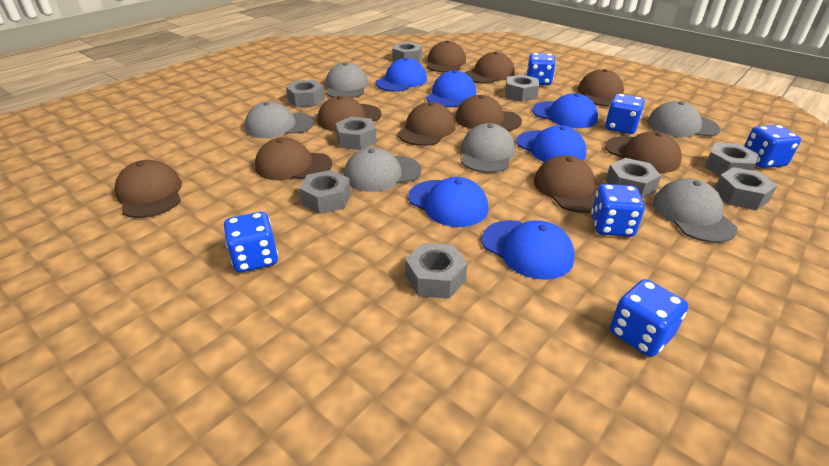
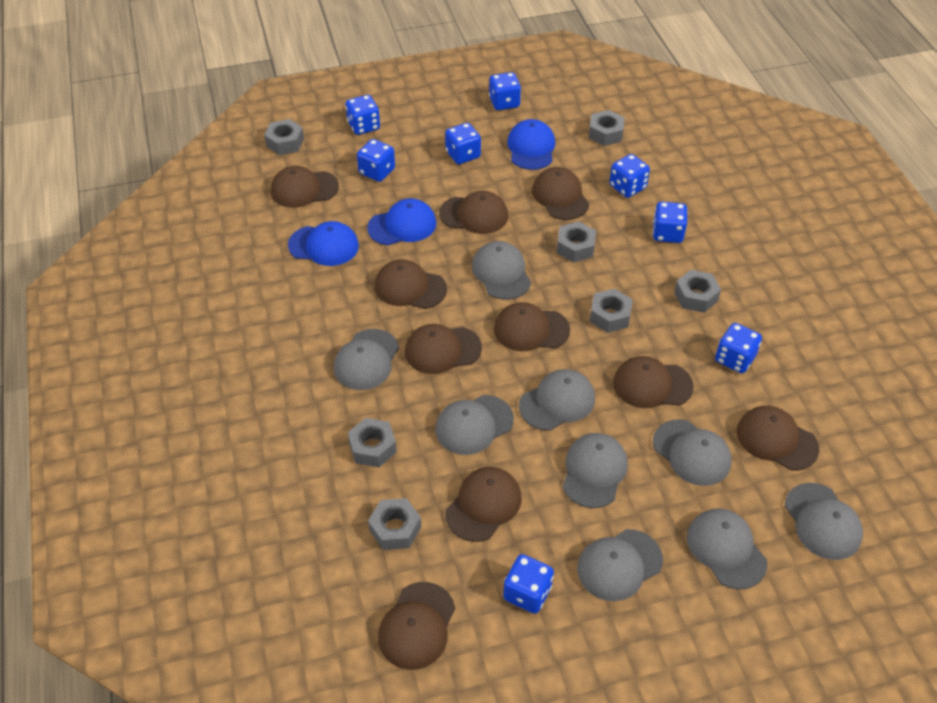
blue cap: [375,58,427,92] [408,177,488,227] [426,70,476,107] [482,220,575,280] [516,125,587,162] [532,93,598,128] = 6 -> [288,221,359,266] [367,198,436,245] [507,119,555,170] = 3
blue dice: [224,212,278,273] [527,53,556,85] [591,184,645,237] [605,94,645,134] [610,279,688,357] [744,125,801,168] = 6 -> [345,95,380,135] [357,139,395,182] [445,123,481,164] [489,72,521,110] [503,554,554,614] [609,154,650,198] [653,202,687,243] [715,323,762,373] = 8
grey cap: [245,102,314,138] [325,62,368,98] [344,147,421,192] [461,123,515,173] [647,101,720,137] [653,178,737,243] = 6 -> [334,329,399,390] [435,395,514,455] [472,241,531,300] [519,369,595,430] [563,433,628,508] [577,529,663,601] [653,419,732,486] [687,508,767,589] [785,483,863,560] = 9
grey nut: [286,80,325,107] [299,170,351,214] [335,116,377,150] [392,42,422,62] [405,243,468,299] [505,74,539,102] [606,158,661,199] [705,143,759,176] [715,167,777,211] = 9 -> [264,119,304,155] [348,418,397,467] [368,498,421,550] [557,221,596,263] [589,110,625,146] [590,289,633,333] [674,270,721,313] = 7

